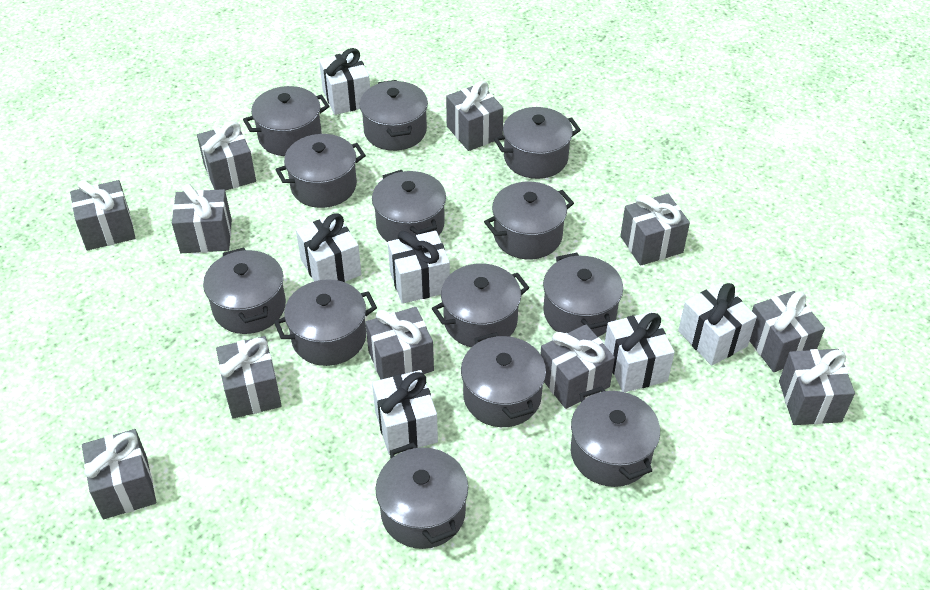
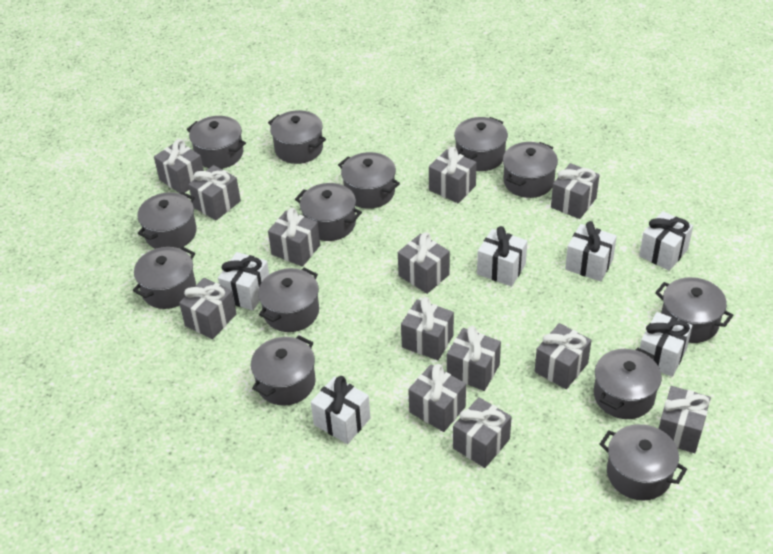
grey gift: [70,180,135,251] [82,429,156,519] [172,184,232,253] [197,121,256,191] [216,336,282,419] [365,307,434,380] [446,81,504,151] [540,324,615,409] [620,194,690,266] [750,291,825,372] [779,349,855,425] = 11 -> [154,139,204,193] [179,278,237,339] [188,165,241,220] [268,208,320,267] [398,232,450,294] [401,297,454,360] [408,364,466,432] [429,147,477,203] [447,326,501,391] [453,397,512,468] [535,323,592,389] [551,163,599,219] [659,386,711,453] = 13

